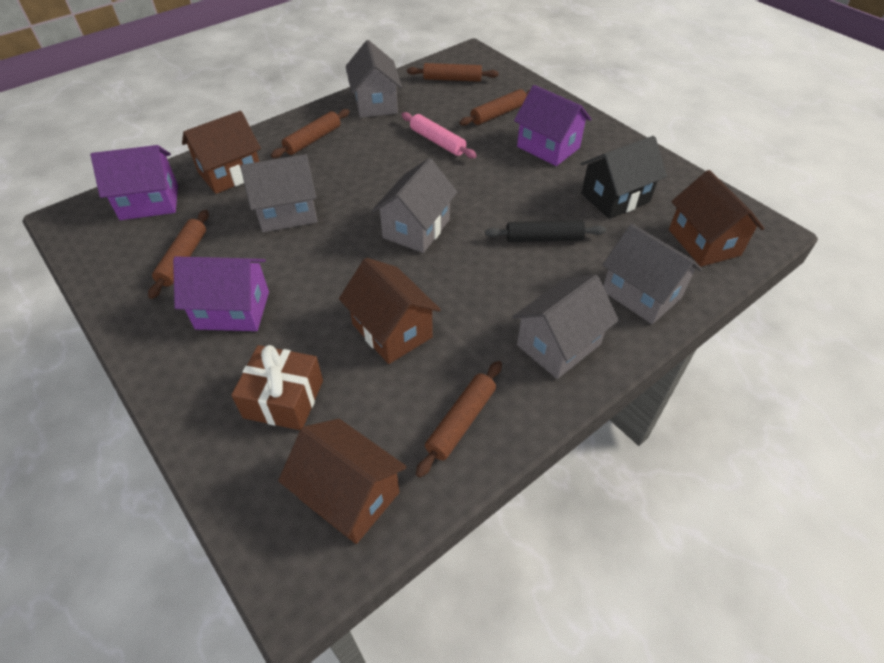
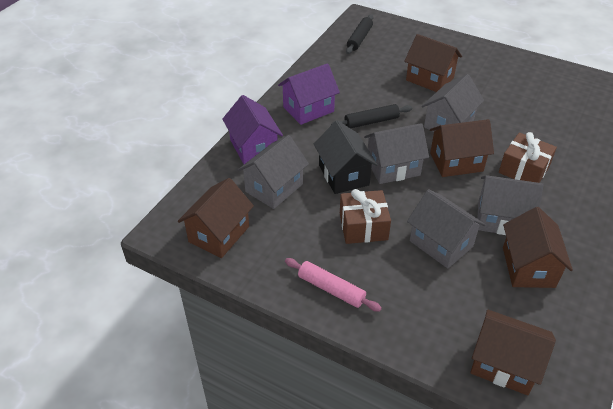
black rolling pin: [485,220,606,242] = 1 -> [331,104,412,129] [346,14,373,54] = 2
brown gift: [231,345,323,430] = 1 -> [340,189,391,244] [499,132,557,183] = 2
brown house: [182,111,261,194] [278,419,407,544] [339,258,441,364] [669,170,765,267] = 4 -> [178,178,254,258] [404,34,462,92] [430,119,494,177] [470,309,556,395] [503,207,573,288] = 5
brown rolling pin: [148,210,209,299] [271,109,350,158] [407,63,499,82] [416,361,502,478] [459,89,530,126] = 5 -> none = 0
purple house: [91,145,178,220] [173,256,269,331] [514,85,591,166] = 3 -> [222,95,283,164] [278,63,340,125] = 2

